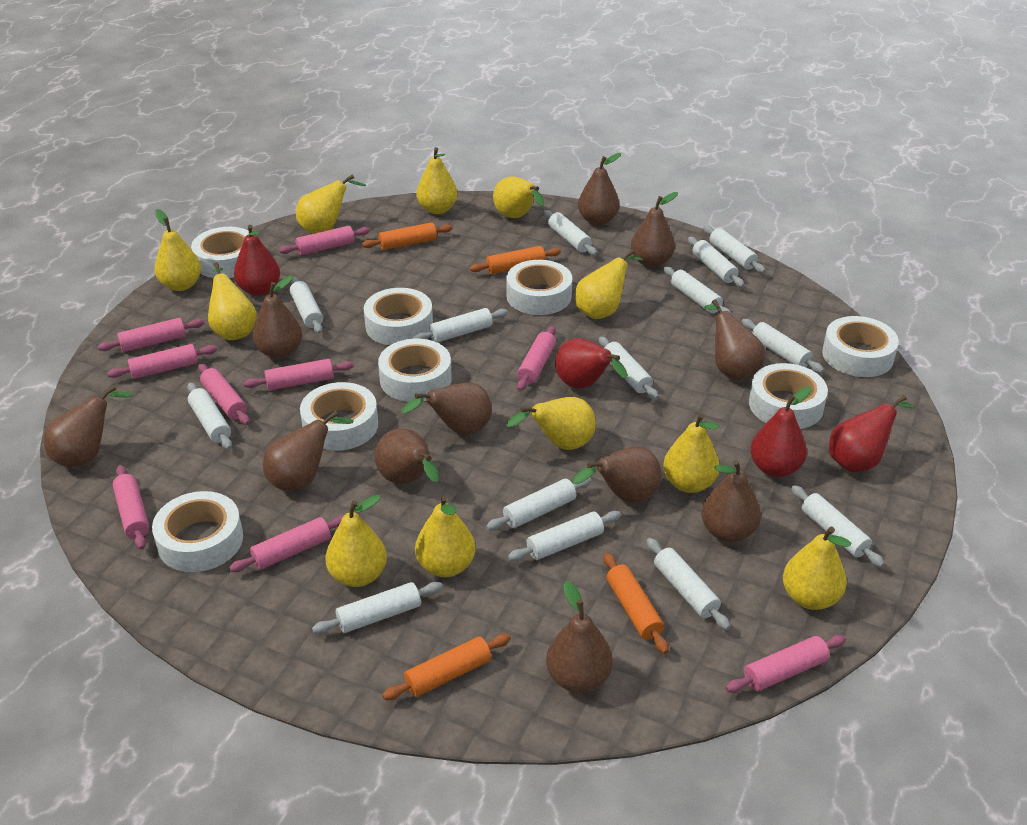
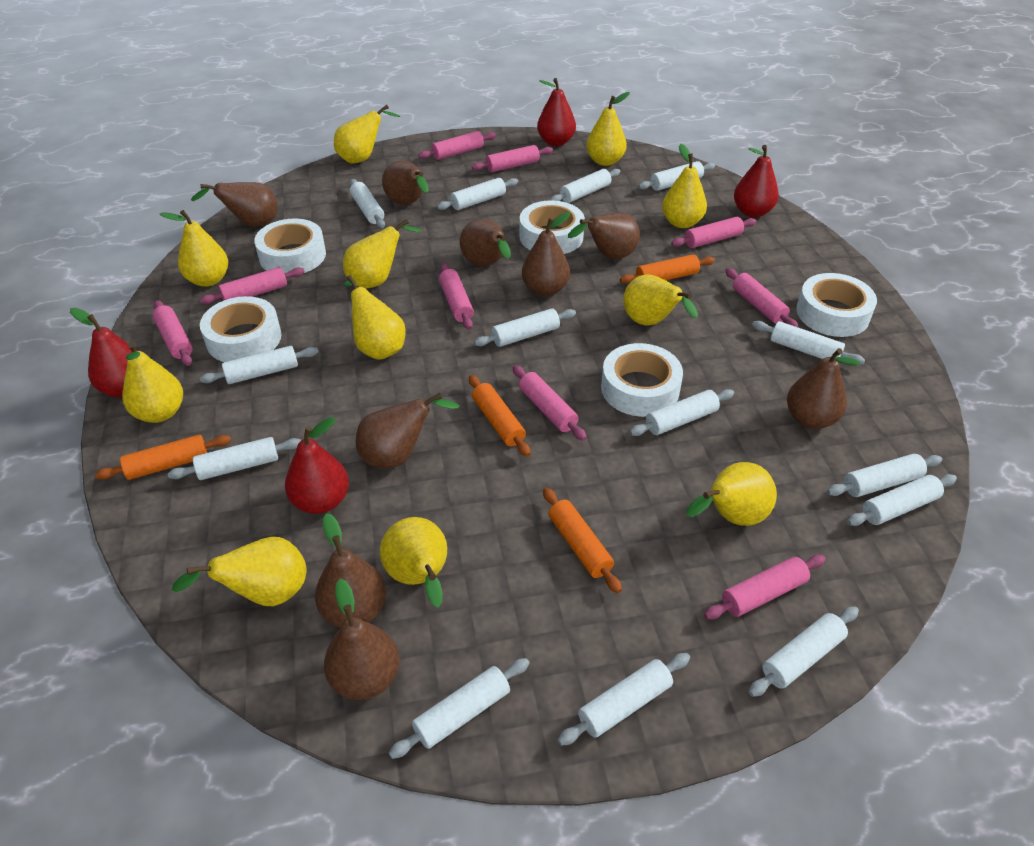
brown pear: [44,385,133,468] [253,276,302,359] [263,411,354,491] [375,429,439,484] [402,382,492,435] [546,581,613,693] [573,446,662,503] [578,153,621,225] [631,192,678,268] [701,460,761,542] [704,299,765,380] = 11 -> [191,182,278,227] [315,513,386,627] [324,579,400,700] [356,393,459,468] [382,161,429,205] [460,219,511,266] [522,212,570,296] [568,212,640,259] [787,348,860,429] = 9
white tape: [152,491,243,572] [191,227,249,278] [300,382,378,451] [364,288,433,345] [378,339,452,402] [506,260,572,315] [749,363,828,429] [822,316,899,377] = 8 -> [200,296,281,362] [254,219,326,273] [520,200,585,254] [601,343,683,417] [796,273,877,337] = 5

